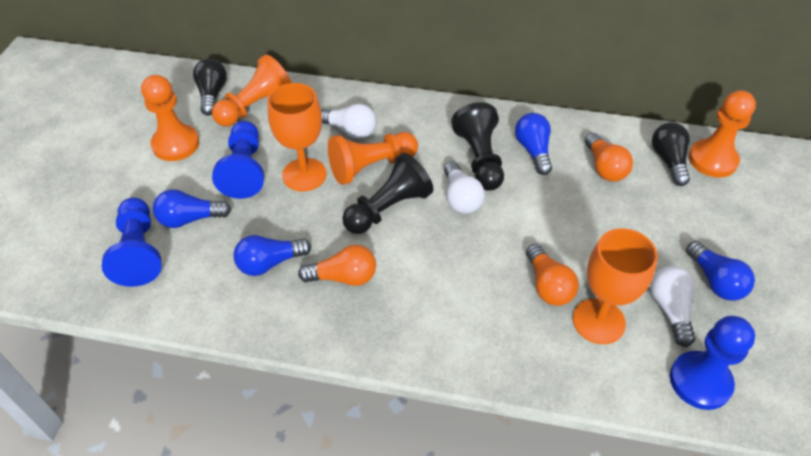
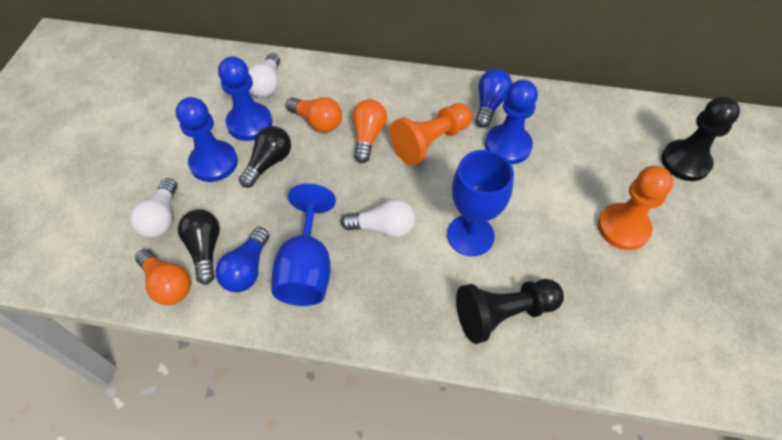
blue goblet: none = 0 -> [272,184,336,306] [447,150,514,256] = 2
blue light bulb: [153,189,231,228] [233,235,311,276] [515,113,552,175] [686,241,755,301] = 4 -> [215,227,269,292] [475,69,512,128] = 2
orange goblet: [267,83,327,191] [573,228,658,344] = 2 -> none = 0
orange pawn: [141,75,199,161] [212,55,292,126] [328,132,418,185] [689,90,756,178] = 4 -> [389,103,472,166] [598,166,673,250] = 2

